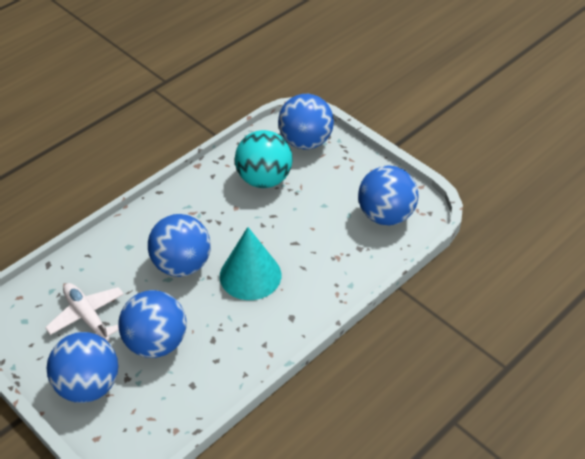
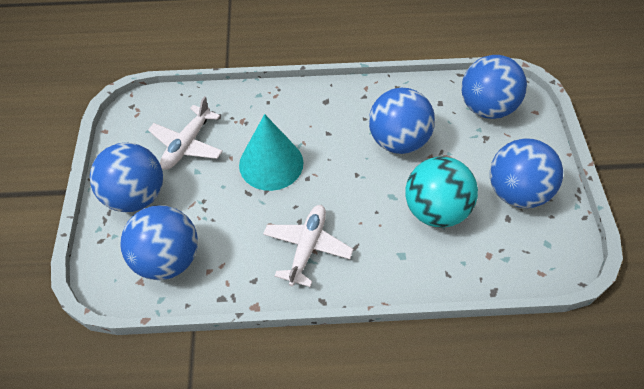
white plane: [45,283,124,341] = 1 -> [148,96,223,170] [263,205,353,287] = 2

